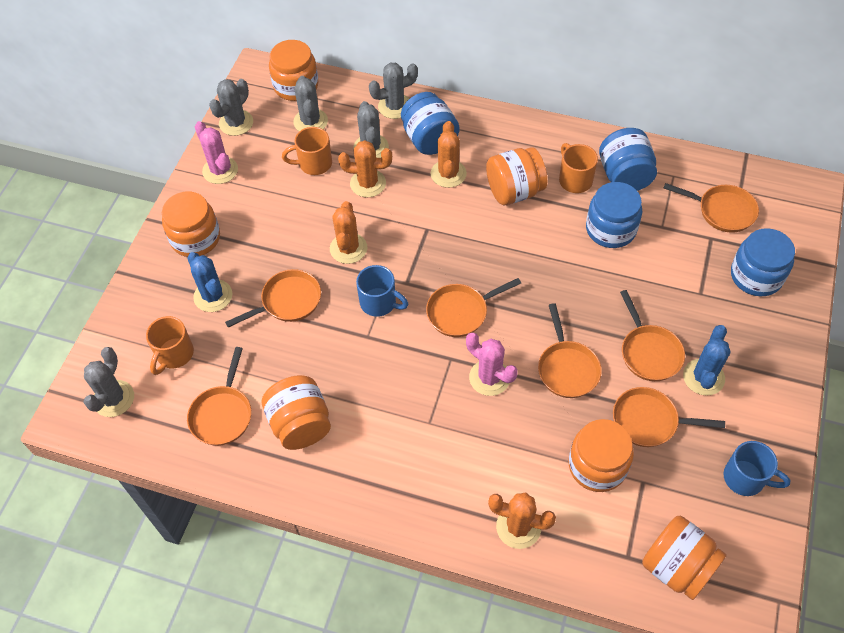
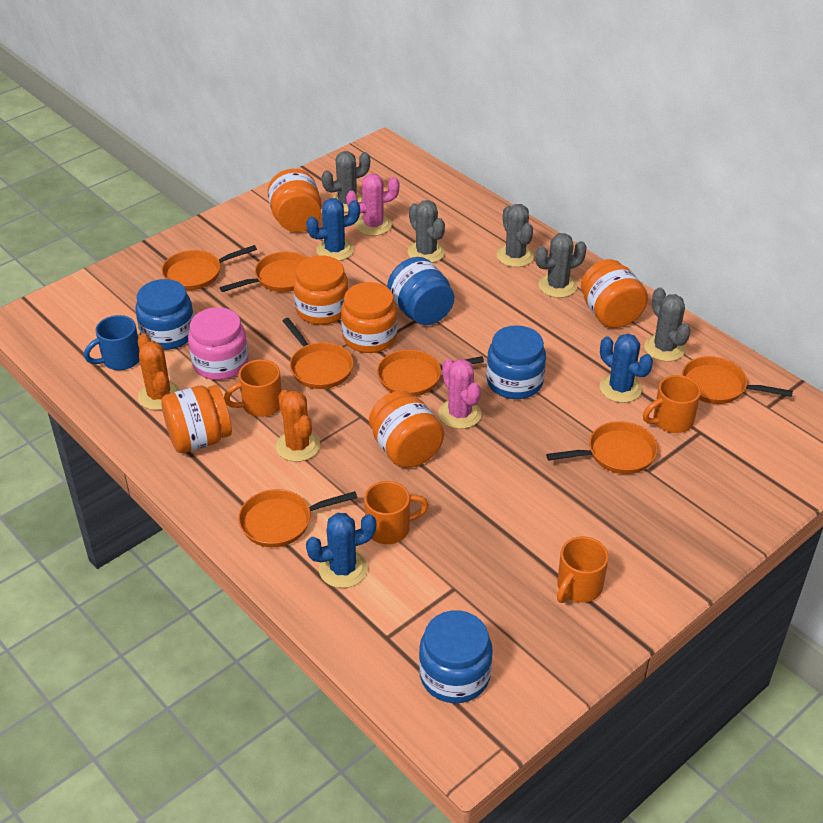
blue cactus: [187,252,233,312] [683,325,731,396] = 2 -> [306,198,360,261] [306,513,376,588] [599,334,653,403] = 3
blue mug: [356,265,408,317] [724,441,791,496] = 2 -> [84,315,140,370] = 1
orange cactus: [330,201,367,264] [338,140,392,198] [431,121,467,188] [488,492,556,549] = 4 -> [138,334,180,410] [276,390,320,462] = 2
orange mug: [146,316,194,375] [282,127,332,175] [559,143,598,193] = 3 -> [224,359,282,417] [364,481,429,544] [557,536,609,603] [643,375,701,433] = 4
pink jar: none = 0 -> [188,307,248,380] = 1

